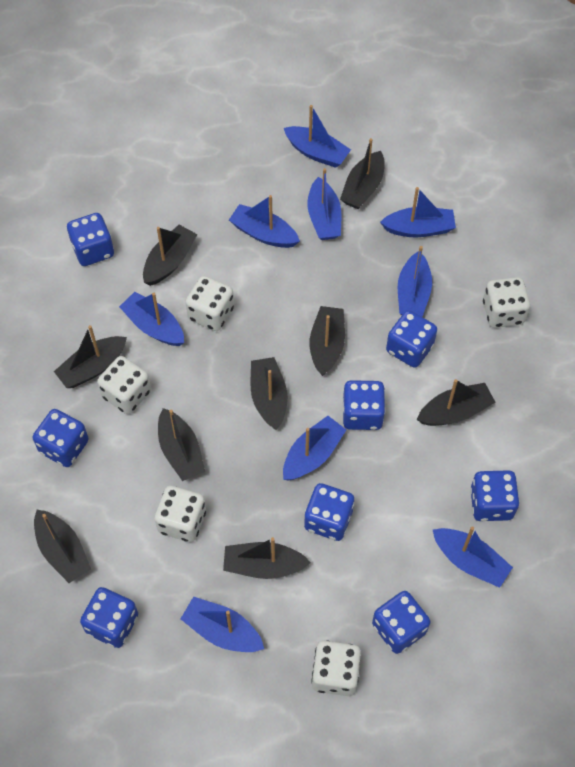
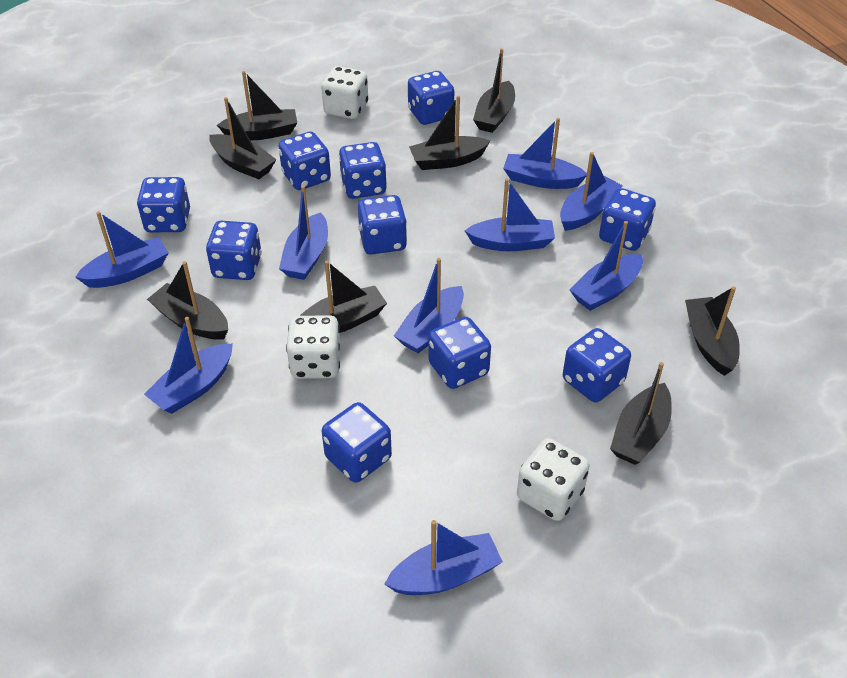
black boat: [34,510,91,583] [54,325,127,388] [143,225,197,286] [158,408,205,481] [223,537,311,579] [251,357,288,430] [309,306,345,376] [340,138,384,209] [417,379,496,426] = 9 -> [147,261,228,340] [209,97,277,179] [217,71,297,140] [300,260,387,333] [409,96,490,170] [473,48,515,133] [610,362,672,465] [685,286,740,376] = 8
blue dice: [33,409,89,467] [67,213,114,266] [80,587,138,648] [304,483,354,541] [342,380,385,430] [372,591,430,654] [386,310,437,368] [470,470,520,521] = 8 -> [137,177,190,232] [206,221,262,280] [279,131,331,190] [322,402,392,483] [339,142,387,199] [358,195,407,255] [408,71,454,125] [428,317,491,389] [563,328,631,403] [599,188,656,251] = 10
white dice: [97,356,151,414] [154,486,206,542] [185,276,234,331] [311,640,361,696] [483,277,530,328] = 5 -> [286,315,340,379] [321,66,368,119] [517,438,590,521] = 3

